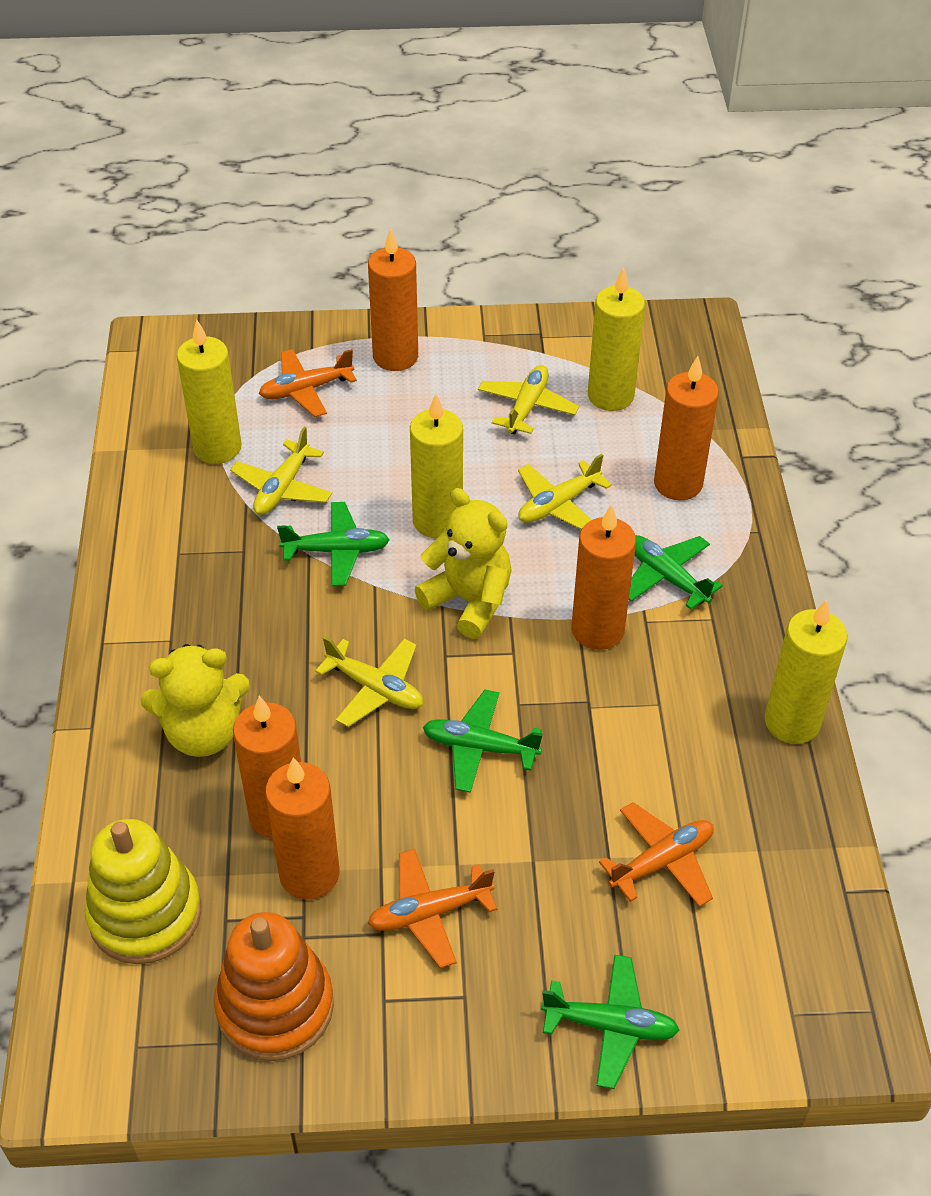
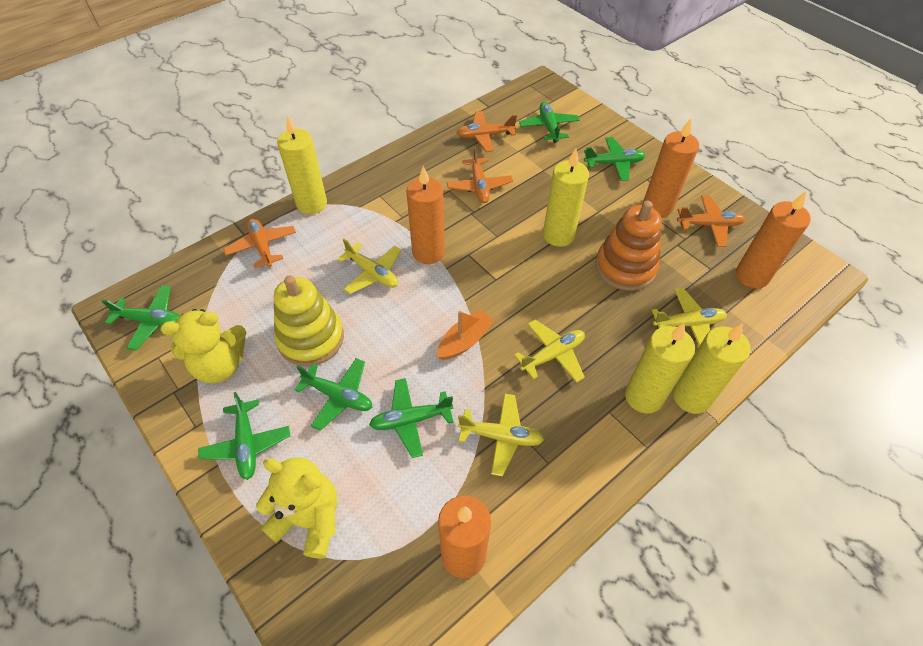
green plane: [277,502,390,586] [423,690,543,793] [541,955,679,1089] [629,535,723,610] = 4 -> [102,285,180,350] [198,392,290,480] [294,358,372,431] [369,378,454,458] [519,102,580,143] [584,137,646,181] = 6
orange boat: none = 0 -> [437,309,494,360] = 1
orange candle: [233,696,301,839] [265,757,339,899] [368,228,418,371] [571,504,636,650] [654,356,719,500] = 5 -> [406,166,445,264] [438,495,491,578] [643,119,699,217] [736,191,811,289] = 4
orange plane: [259,349,357,417] [368,849,497,968] [599,802,714,907] = 3 -> [224,217,296,268] [447,147,513,203] [457,111,517,152] [677,195,745,247] = 4

